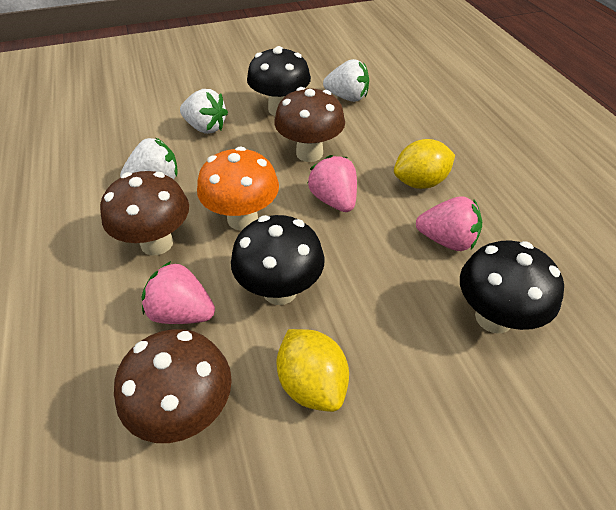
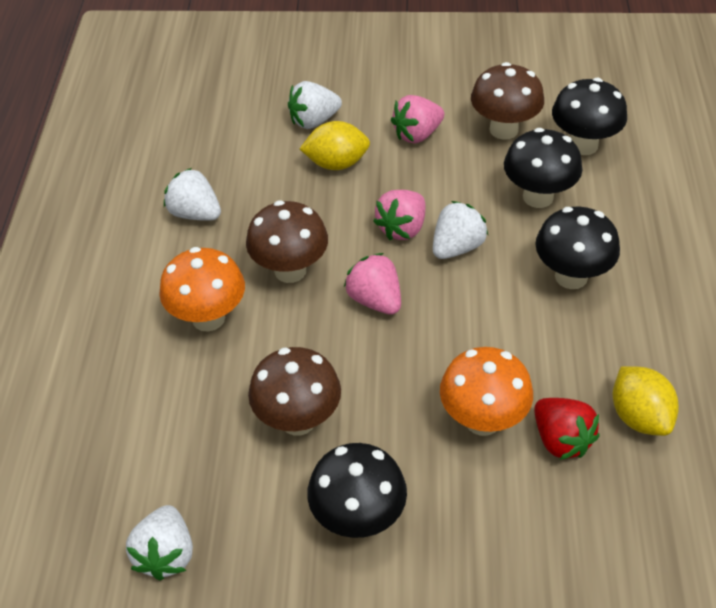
black mushroom: [231,215,325,305] [247,46,311,116] [460,240,564,334] = 3 -> [307,443,407,538] [504,128,582,208] [535,207,620,289] [552,78,627,155] = 4
orange mushroom: [197,146,279,230] = 1 -> [159,247,245,332] [440,347,533,436] = 2
red strawberry: none = 0 -> [534,398,600,460] = 1
white strawberry: [120,137,178,179] [180,89,228,134] [323,59,369,102] = 3 -> [126,505,193,581] [164,168,221,221] [288,81,342,129] [433,201,488,259] = 4

